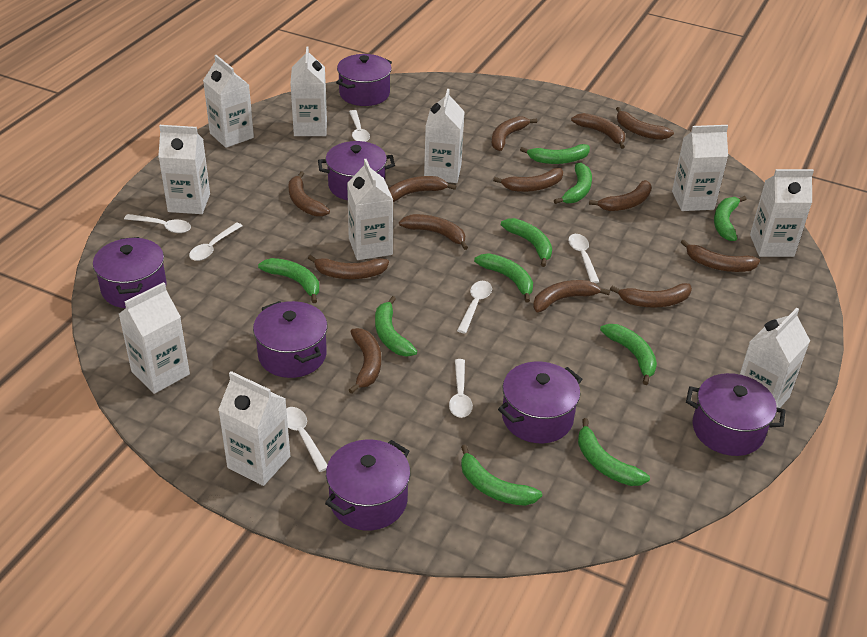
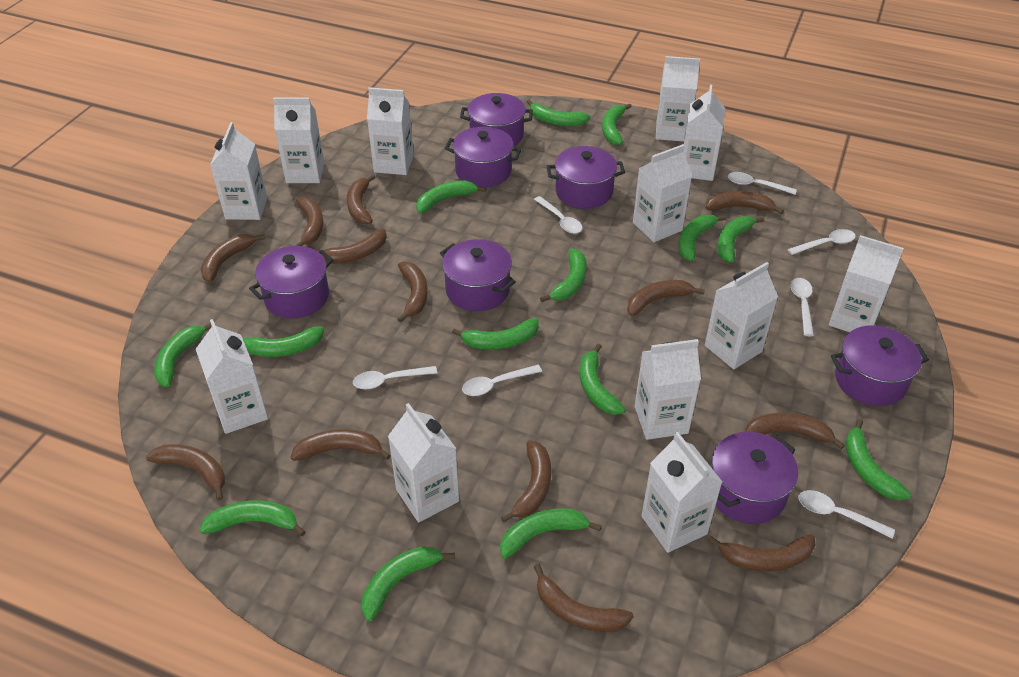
green banana: [258,258,319,303] [375,296,417,357] [461,445,542,506] [474,253,533,302] [501,218,552,267] [520,144,590,164] [554,163,592,204] [578,418,650,486] [600,324,657,385] [714,196,747,241] = 10 -> [154,324,212,387] [199,500,306,536] [243,326,324,357] [362,546,455,622] [416,180,486,213] [452,318,539,350] [500,508,601,559] [527,100,591,126] [540,249,587,302] [580,344,626,415] [602,104,632,145] [679,215,726,261] [718,216,764,263] [845,419,911,501] = 14
white carton: [119,282,190,394] [158,125,210,214] [203,55,254,148] [218,371,290,486] [290,46,327,136] [347,159,393,260] [424,89,465,183] [672,125,728,211] [740,308,810,408] [750,169,814,257] = 10 -> [196,319,268,434] [210,122,267,220] [273,97,324,183] [367,87,414,175] [388,403,459,522] [633,144,692,242] [634,339,701,440] [641,432,722,553] [656,56,700,142] [683,85,725,181] [705,262,778,369] [829,235,904,332] = 12

